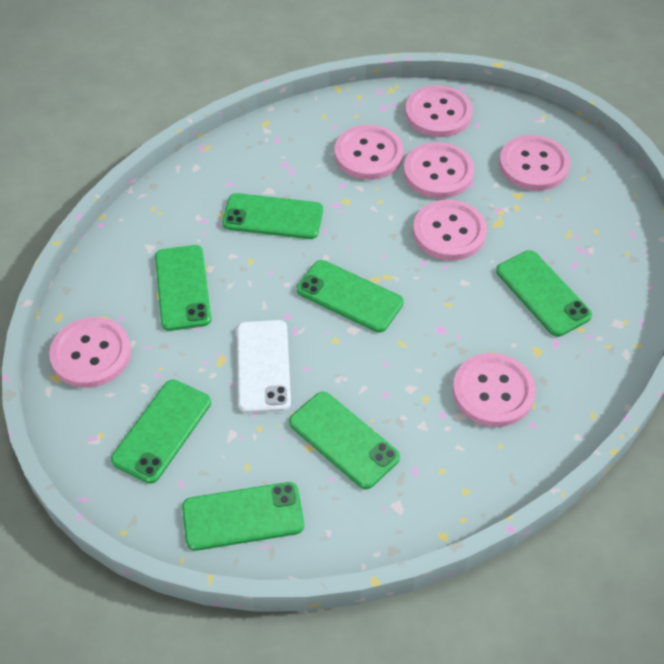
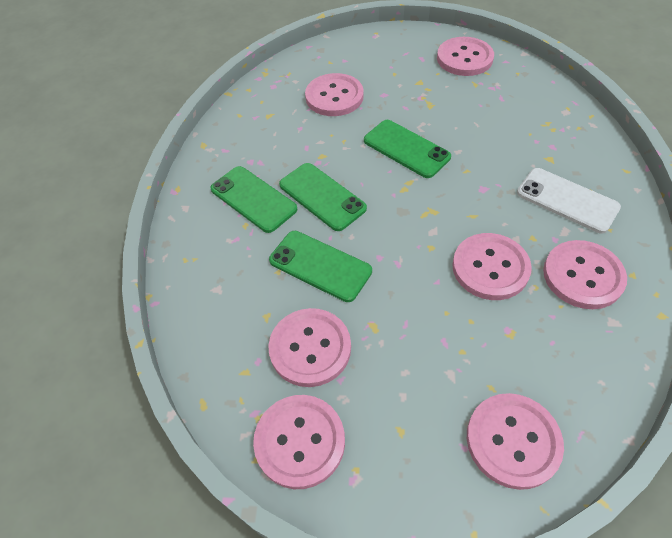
green phone: [111,380,211,484] [155,245,211,331] [182,482,304,551] [222,193,323,239] [289,392,400,489] [297,260,404,333] [496,250,592,337] = 7 -> [210,166,297,233] [269,231,372,302] [279,163,367,231] [364,120,451,178] = 4

